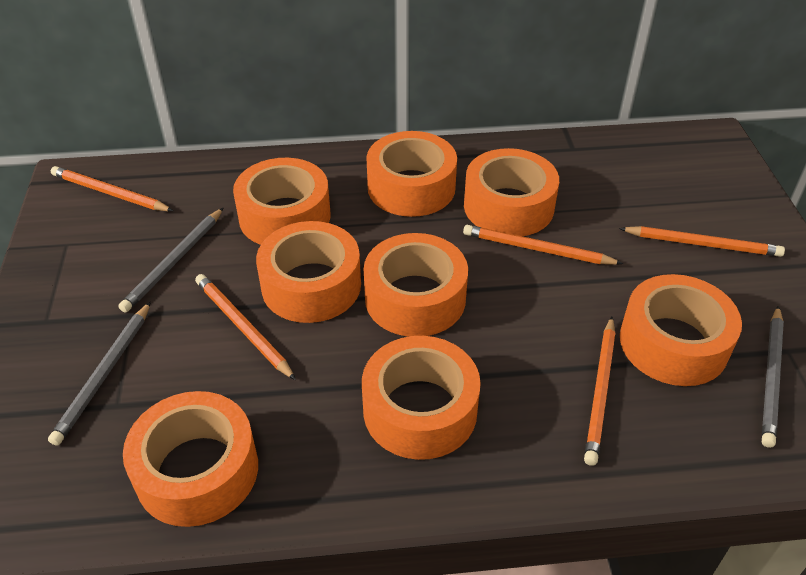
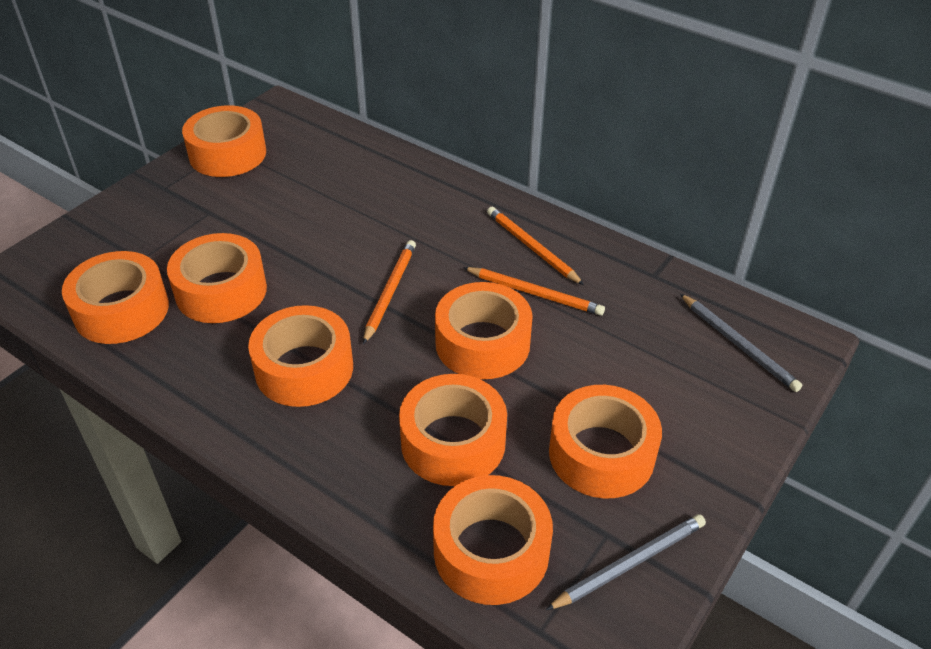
grey pencil: [48,302,151,446] [118,208,223,313] [762,306,784,448] = 3 -> [546,514,706,610] [680,294,802,392] = 2
orange pencil: [51,166,173,211] [195,274,296,380] [463,225,623,265] [584,317,616,466] [619,226,785,257] = 5 -> [363,240,416,344] [463,267,605,316] [487,207,584,285] = 3

